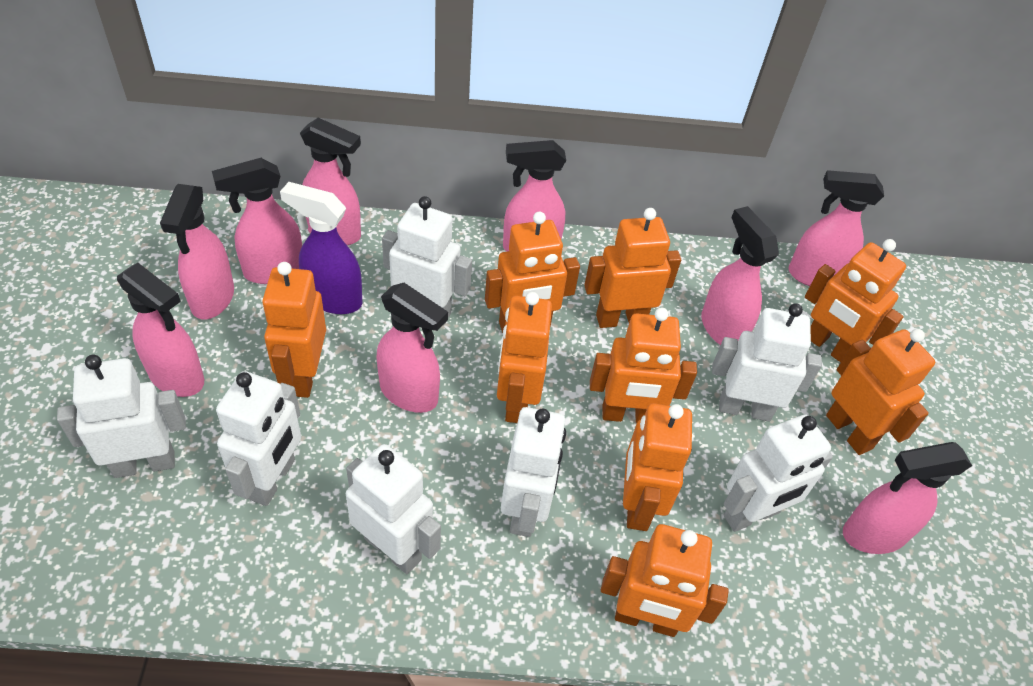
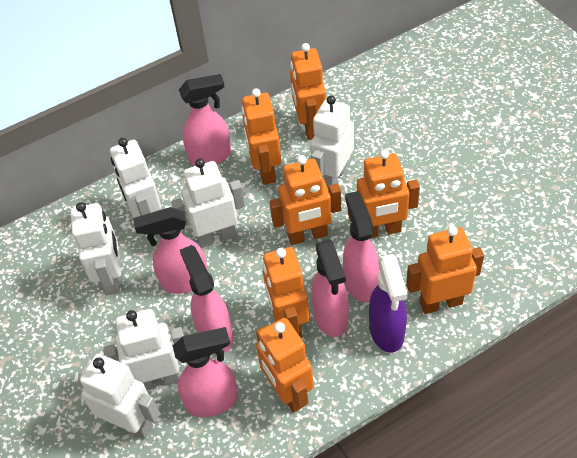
orange robot: [262,262,326,398] [485,212,580,333] [497,292,552,423] [584,208,681,328] [590,308,697,423] [601,524,729,637] [623,403,692,531] [805,239,906,362] [826,329,935,455] = 9 -> [242,88,282,185] [256,318,314,413] [263,247,309,338] [270,155,341,245] [290,43,326,140] [348,149,420,239] [406,226,484,314] = 7
pink spray bottle: [117,263,204,397] [160,184,234,319] [212,158,302,284] [300,118,361,245] [376,283,448,413] [503,140,566,252] [701,206,779,345] [788,170,884,286] [843,442,972,554] = 9 -> [133,207,208,294] [173,327,238,417] [179,74,231,166] [180,245,233,353] [311,239,349,337] [343,191,380,302] = 6
white robot: [57,355,186,478] [216,371,301,506] [346,444,441,574] [382,196,472,325] [501,407,566,537] [712,303,822,421] [724,415,833,532] = 7 -> [70,202,121,296] [78,354,160,439] [103,309,184,390] [110,138,162,218] [171,158,245,248] [310,95,354,191] = 6

